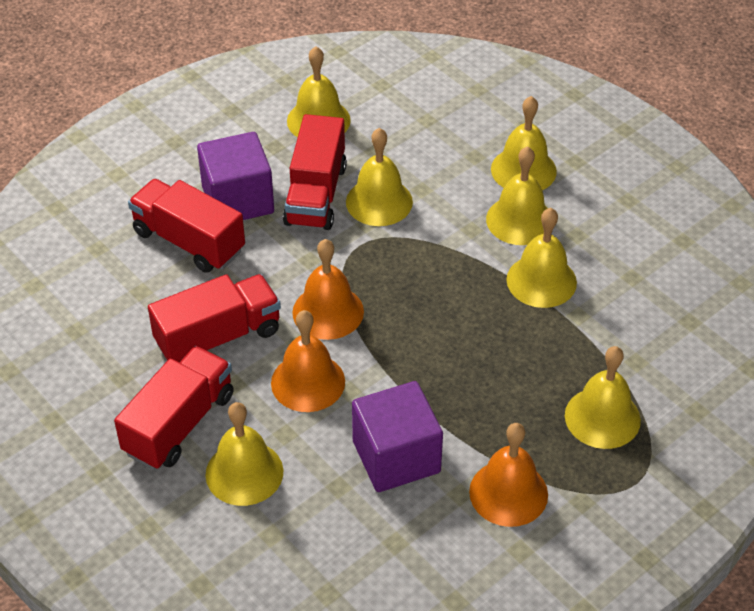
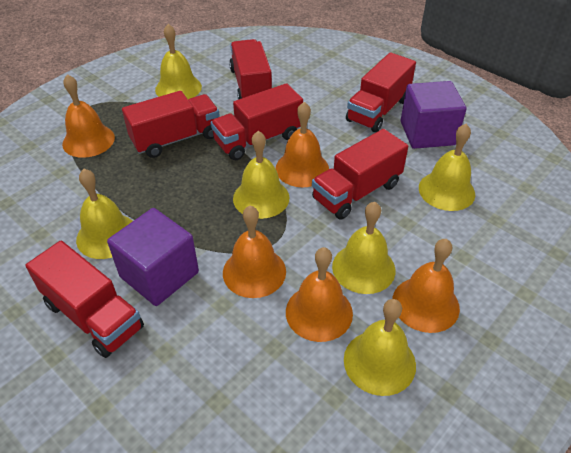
orange bell: [271,310,345,412] [292,239,364,340] [469,423,548,527] = 3 -> [62,74,115,158] [223,206,286,298] [275,102,329,188] [286,247,353,342] [392,239,460,333] = 5
red truck: [114,346,234,470] [128,179,245,273] [148,274,281,362] [283,114,347,230] = 4 -> [25,241,144,358] [122,91,220,158] [211,83,303,160] [229,39,272,100] [312,129,408,220] [346,52,416,132] = 6
yellow bell: [205,402,283,506] [287,46,351,137] [346,128,413,226] [486,146,548,245] [491,96,557,190] [506,208,577,308] [565,346,641,449] = 7 -> [76,169,133,259] [155,24,202,99] [233,131,289,219] [332,202,395,294] [344,299,416,396] [419,124,475,211] = 6

